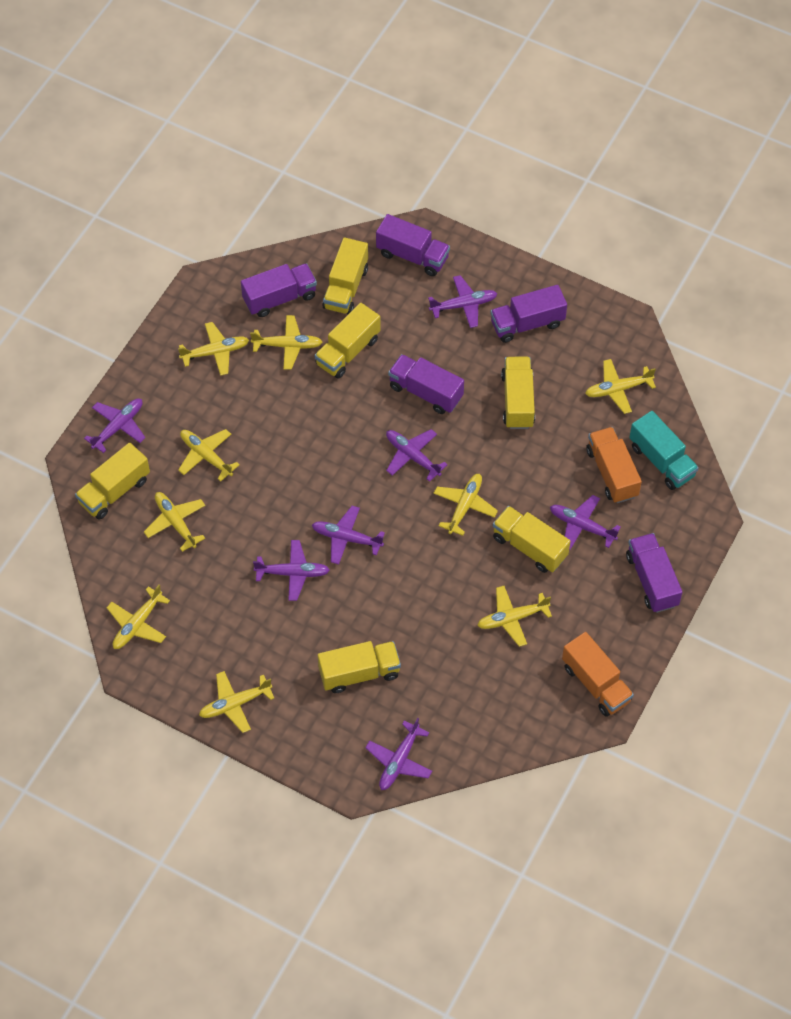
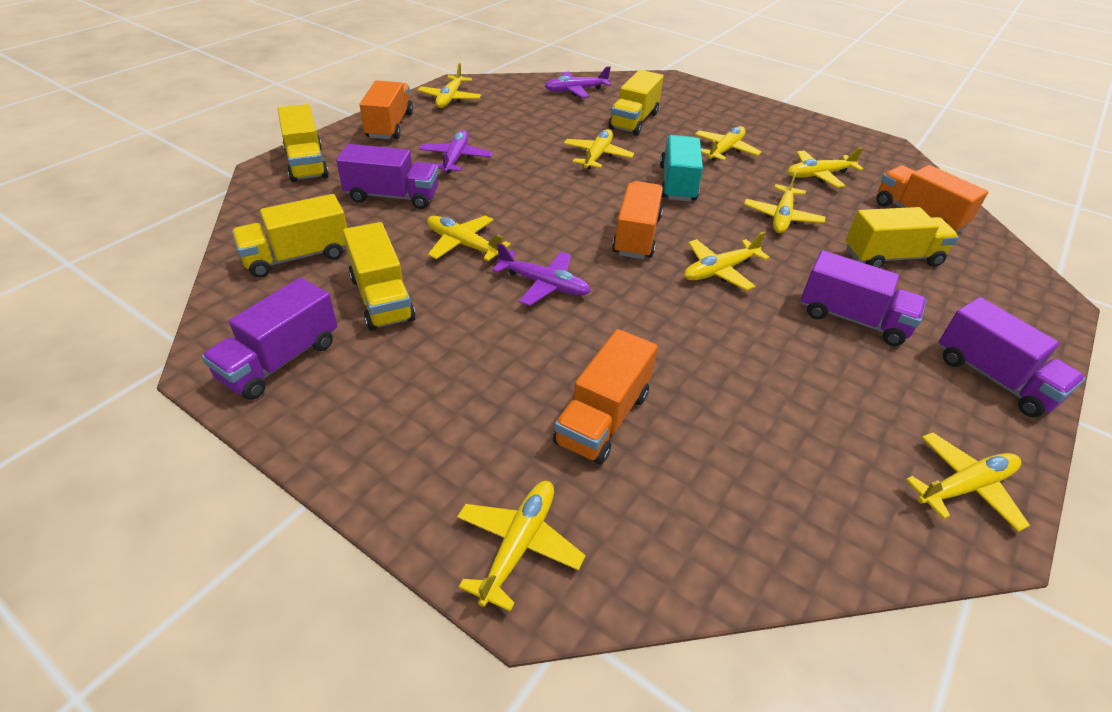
orange truck: [562,632,634,717] [586,427,642,503] = 2 -> [360,80,413,139] [553,329,658,465] [612,181,663,259] [876,165,988,233] = 4
purple plane: [84,398,146,453] [253,540,330,601] [312,506,385,565] [365,718,432,790] [386,429,448,482] [428,275,497,328] [550,495,621,550] = 7 -> [419,130,493,173] [492,243,591,306] [545,66,611,98] = 3
purple truck: [241,263,317,317] [376,214,450,276] [388,354,464,414] [490,285,567,343] [626,533,682,613] = 5 -> [202,277,337,400] [336,144,438,209] [801,250,926,346] [939,297,1085,417] = 4
yellow truck: [75,443,150,520] [315,303,381,379] [318,641,401,693] [323,237,368,314] [493,506,570,573] [501,357,535,429] = 6 -> [232,194,347,278] [278,104,329,183] [343,222,416,331] [609,70,664,136] [846,207,959,268] = 5

